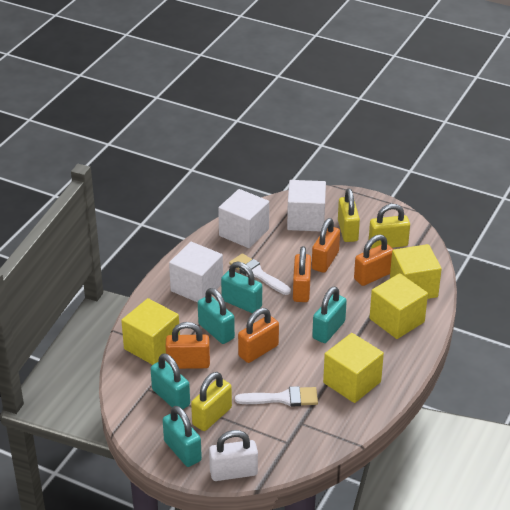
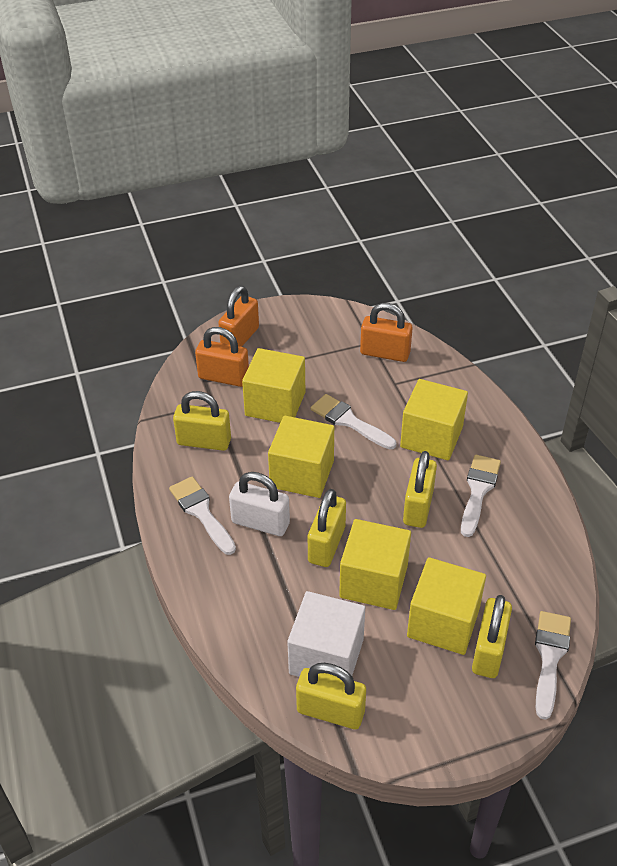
orange padlock: [166,322,210,369] [238,308,279,363] [293,246,311,302] [312,218,340,273] [354,234,394,286] = 5 -> [195,327,249,387] [218,286,259,347] [360,303,412,362] = 3
turquoise padlock: [151,353,190,409] [163,406,202,467] [198,288,235,344] [221,262,262,313] [312,286,347,343] = 5 -> none = 0
white brush: [229,253,291,295] [235,386,318,407] = 2 -> [169,476,236,555] [311,394,396,449] [461,455,501,537] [535,611,571,720] = 4
white cube: [169,242,223,303] [218,189,269,248] [287,180,326,232] = 3 -> [287,591,365,677] = 1
yellow cube: [121,298,180,365] [323,333,384,403] [370,273,428,339] [390,244,442,299] = 4 -> [242,348,305,423] [268,416,334,498] [339,519,411,610] [400,379,468,460] [407,557,486,655] = 5
yellow padlock: [191,372,232,431] [338,189,360,242] [369,204,410,249] = 3 -> [173,391,231,451] [296,663,366,729] [308,489,346,567] [403,451,437,528] [472,595,512,678] = 5

